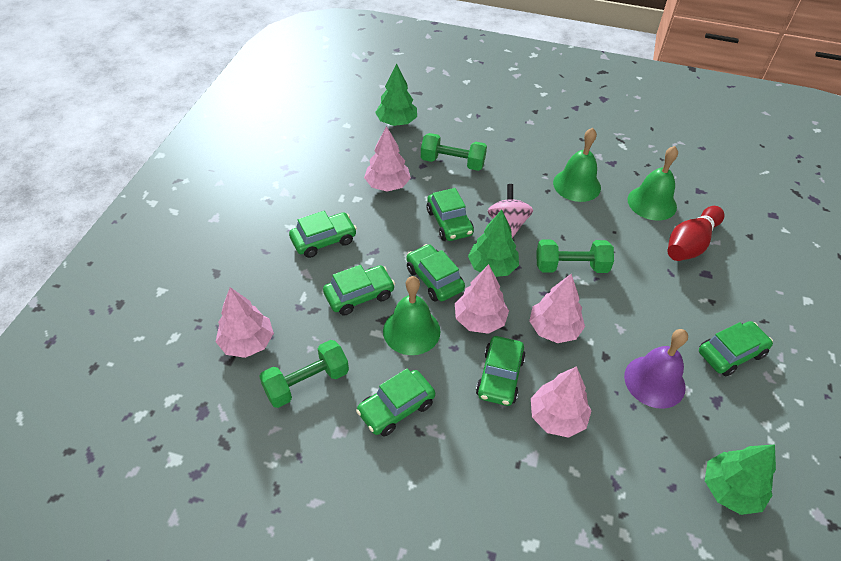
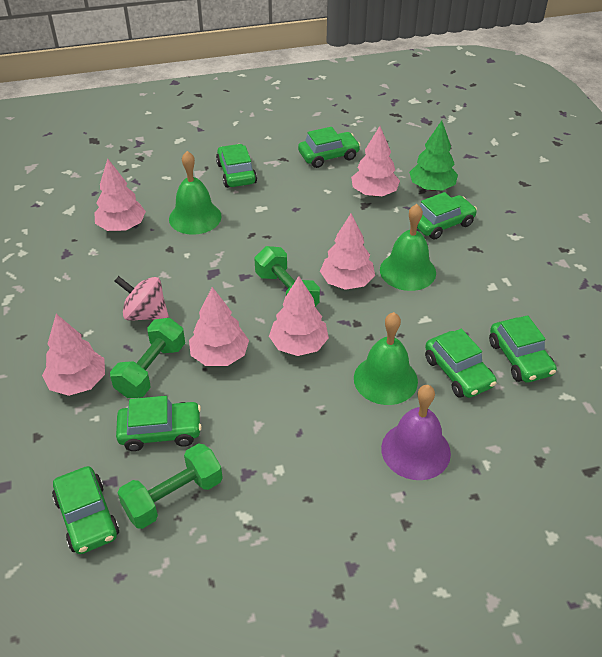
green tree: [375,63,417,126] [468,210,519,277] [705,445,776,515] = 3 -> [409,121,458,191] = 1
pink tree: [216,287,274,358] [364,126,411,192] [455,264,509,334] [529,274,585,343] [531,366,592,438] = 5 -> [42,314,105,396] [94,159,146,231] [189,287,249,366] [269,276,329,356] [320,214,375,290] [351,126,400,196] = 6
red bowling pin: [667,206,724,261] = 1 -> none = 0

